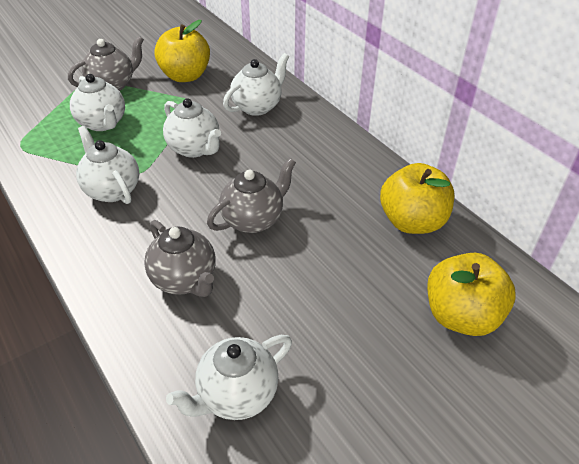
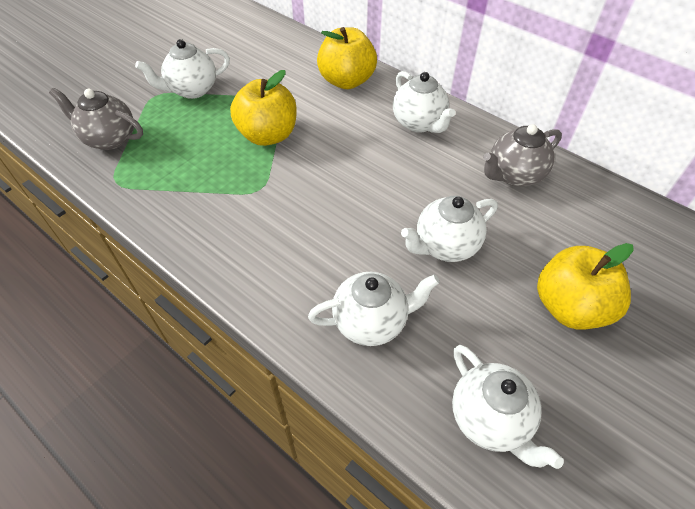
grey teapot: [68,36,144,91] [144,220,216,297] [207,158,296,233] = 3 -> [49,88,143,150] [483,124,562,187] = 2

